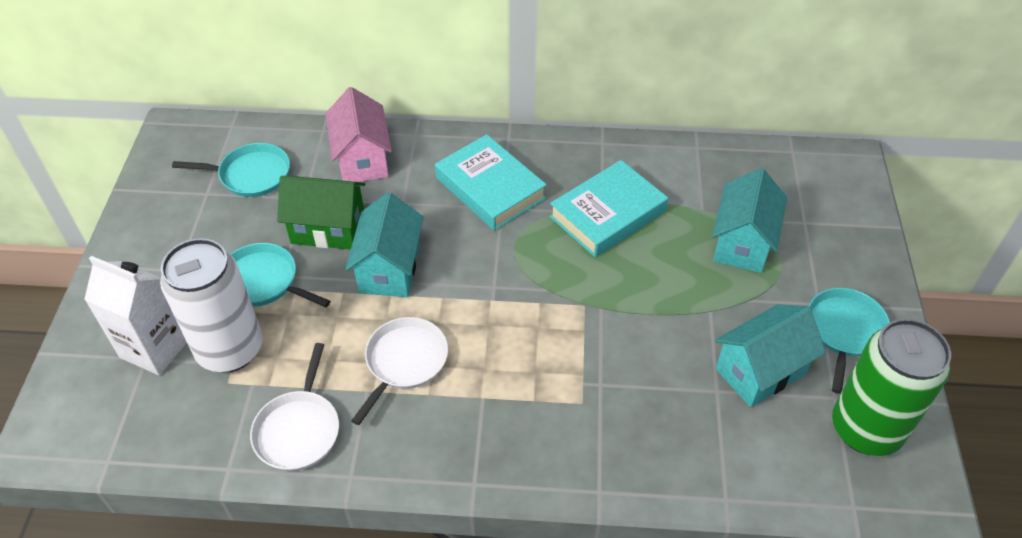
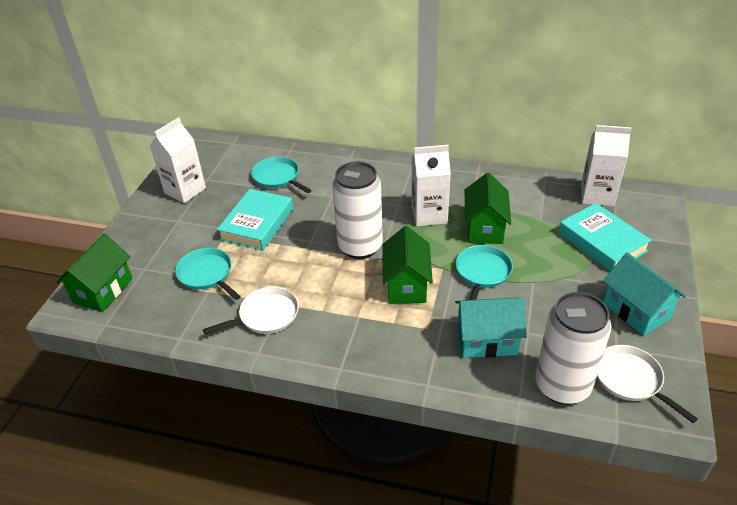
green can: [832,319,951,456] = 1 -> none = 0
green house: [277,176,365,250] = 1 -> [56,233,133,312] [382,226,433,303] [465,173,511,244] = 3
pink house: [325,87,392,182] = 1 -> none = 0
turquoise house: [345,192,424,297] [712,168,787,273] [715,304,826,407] = 3 -> [455,298,527,358] [603,252,686,336] = 2
white can: [160,238,263,373] = 1 -> [332,162,383,259] [535,292,611,405] = 2
white carton: [84,256,187,375] = 1 -> [150,117,206,203] [411,145,451,226] [581,125,632,206] = 3

